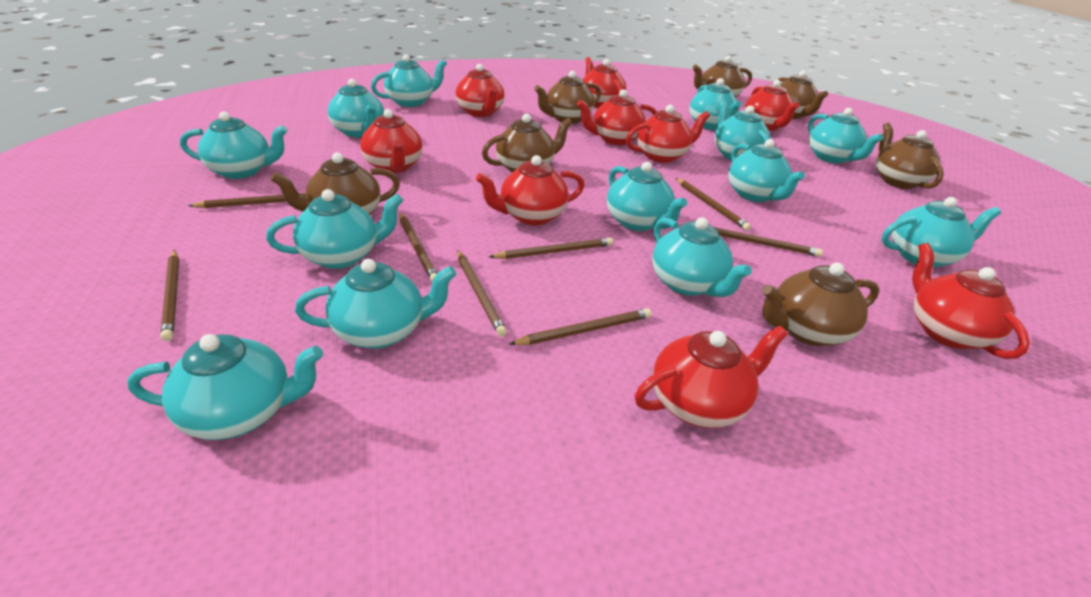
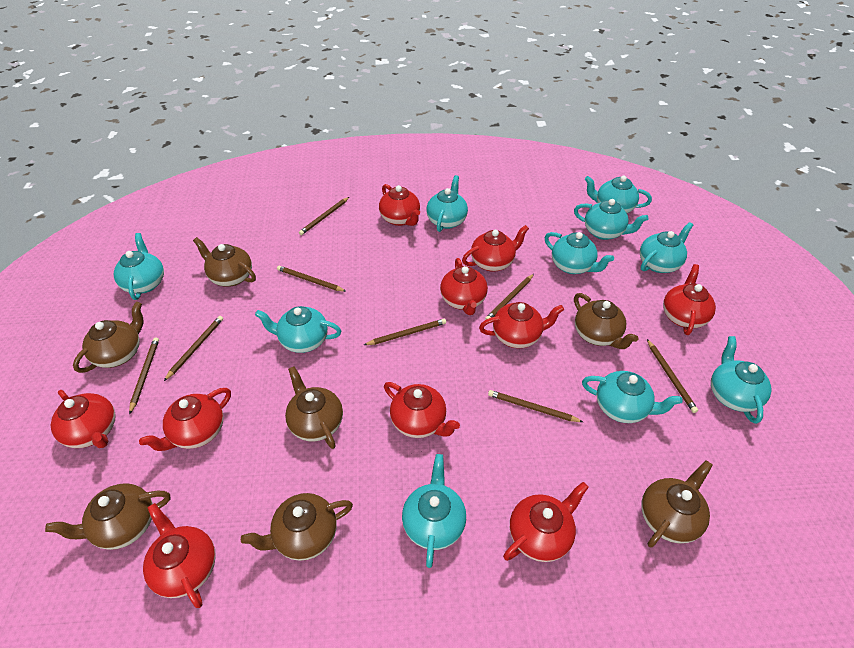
red teapot: [360,109,423,173] [455,64,505,117] [476,155,585,225] [577,89,657,145] [583,57,626,108] [626,105,710,163] [635,326,788,428] [745,80,799,131] [912,243,1030,359] = 9 -> [51,390,116,448] [139,388,231,451] [143,503,216,608] [379,184,420,226] [384,382,460,438] [440,258,488,315] [462,225,529,272] [479,302,564,348] [503,482,589,562] [663,264,716,335] = 10
turquoise teapot: [127,334,323,440] [180,112,288,179] [266,189,403,269] [295,259,456,349] [328,79,384,137] [371,54,447,107] [607,162,687,231] [652,217,752,297] [689,78,742,130] [715,100,771,160] [728,139,805,202] [808,108,883,163] [882,197,1001,268] = 13 -> [113,233,164,300] [255,306,341,353] [402,454,466,568] [426,175,468,232] [545,232,614,274] [574,199,649,240] [582,371,682,423] [585,176,652,213] [640,222,693,273] [711,336,772,424] = 10

